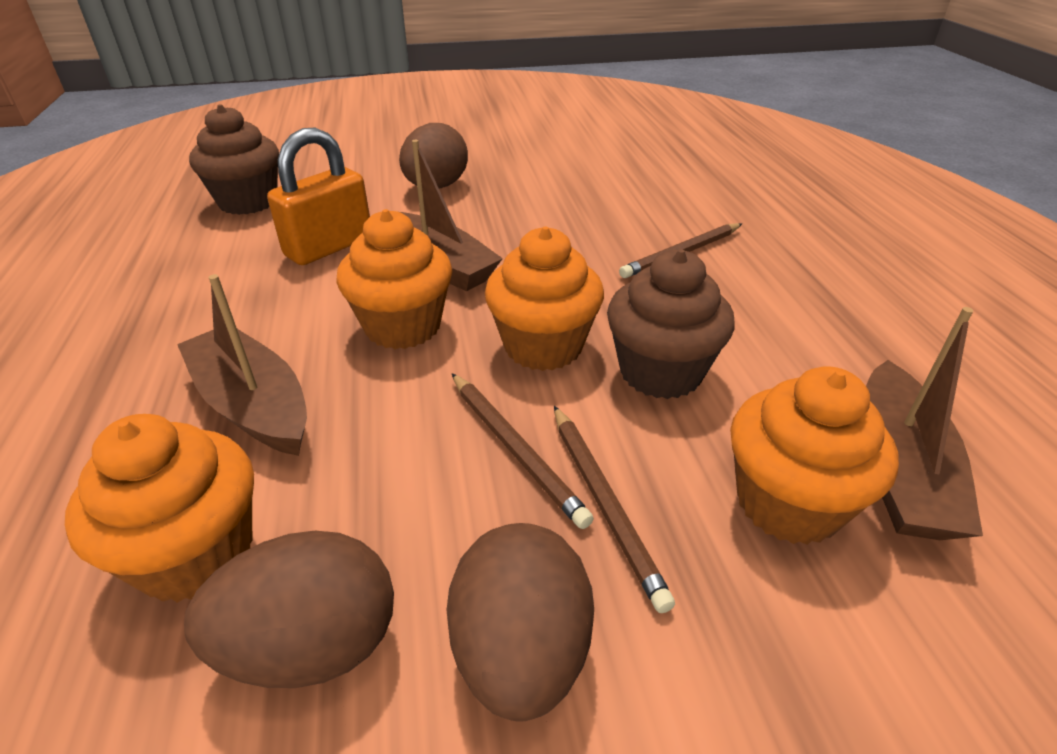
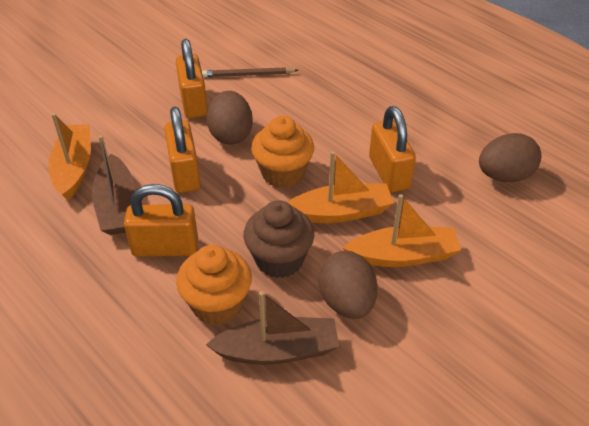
brown boat: [177,274,307,456] [400,140,503,291] [866,307,983,540] = 3 -> [92,135,135,235] [206,291,339,365] = 2
brown cupcake: [189,104,279,215] [607,249,735,399] = 2 -> [243,200,314,278] = 1
brown pencil: [452,373,594,529] [554,406,675,613] [619,223,742,278] = 3 -> [202,67,298,77] = 1
orange boat: none = 0 -> [48,113,91,200] [287,151,394,223] [342,194,461,267] = 3
orange cupcake: [65,414,254,603] [336,209,452,349] [485,227,604,371] [730,366,899,545] = 4 -> [176,245,252,325] [251,116,314,188] = 2
orange padlock: [267,128,370,265] = 1 -> [124,184,198,257] [164,107,200,193] [176,39,208,118] [369,106,416,192] = 4

